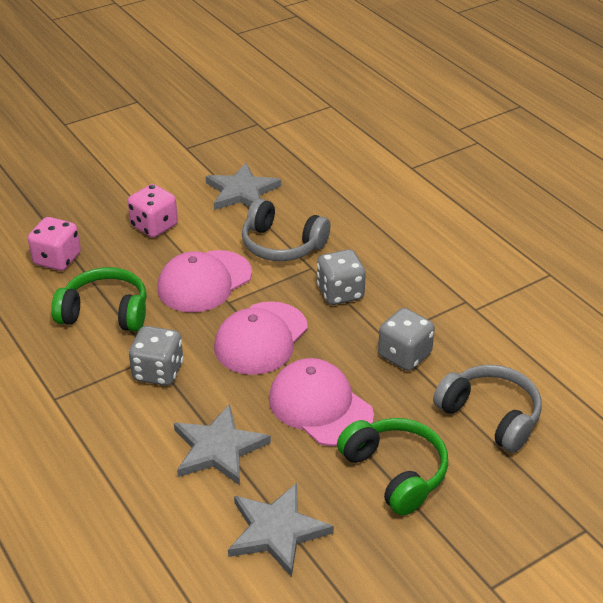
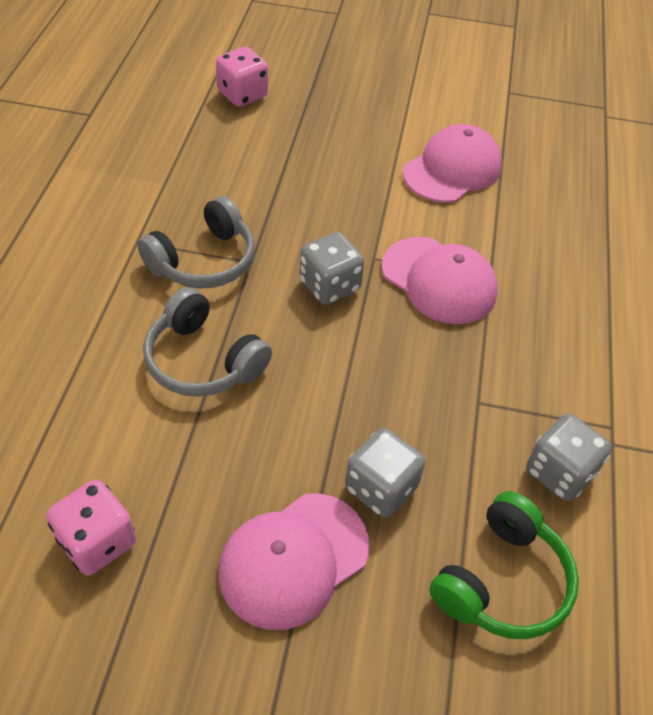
green headphones: [51,267,147,332] [337,418,448,515] = 2 -> [429,491,579,639] = 1
grey star: [174,404,271,485] [206,163,281,210] [228,483,334,577] = 3 -> none = 0

